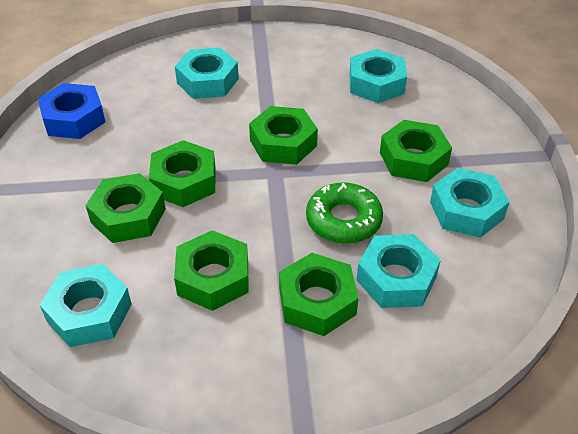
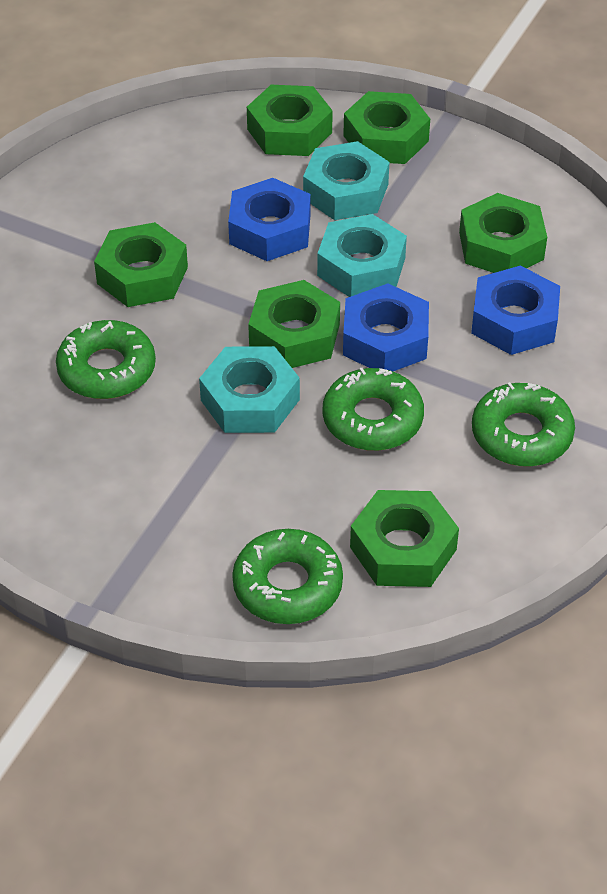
blue nut: [38,83,105,139] = 1 -> [228,178,310,261] [343,284,429,371] [471,265,560,355] = 3
green donut: [306,182,383,244] = 1 -> [56,320,156,399] [232,529,343,624] [323,368,424,451] [472,382,575,466] = 4
turquoise nut: [40,264,132,347] [175,48,239,99] [349,49,407,103] [357,234,441,308] [430,168,509,238] = 5 -> [199,346,300,433] [303,141,389,220] [317,214,407,297] = 3

